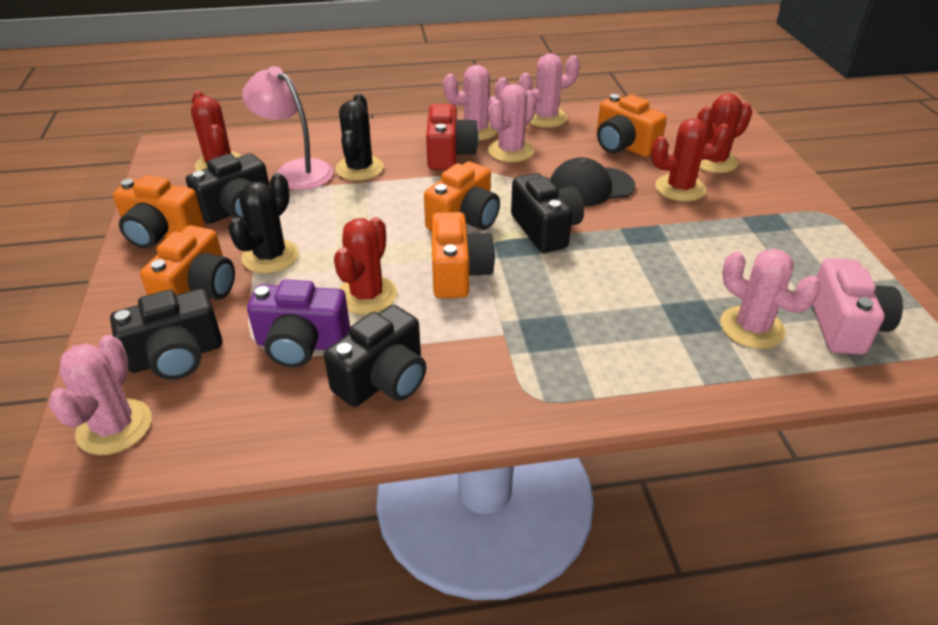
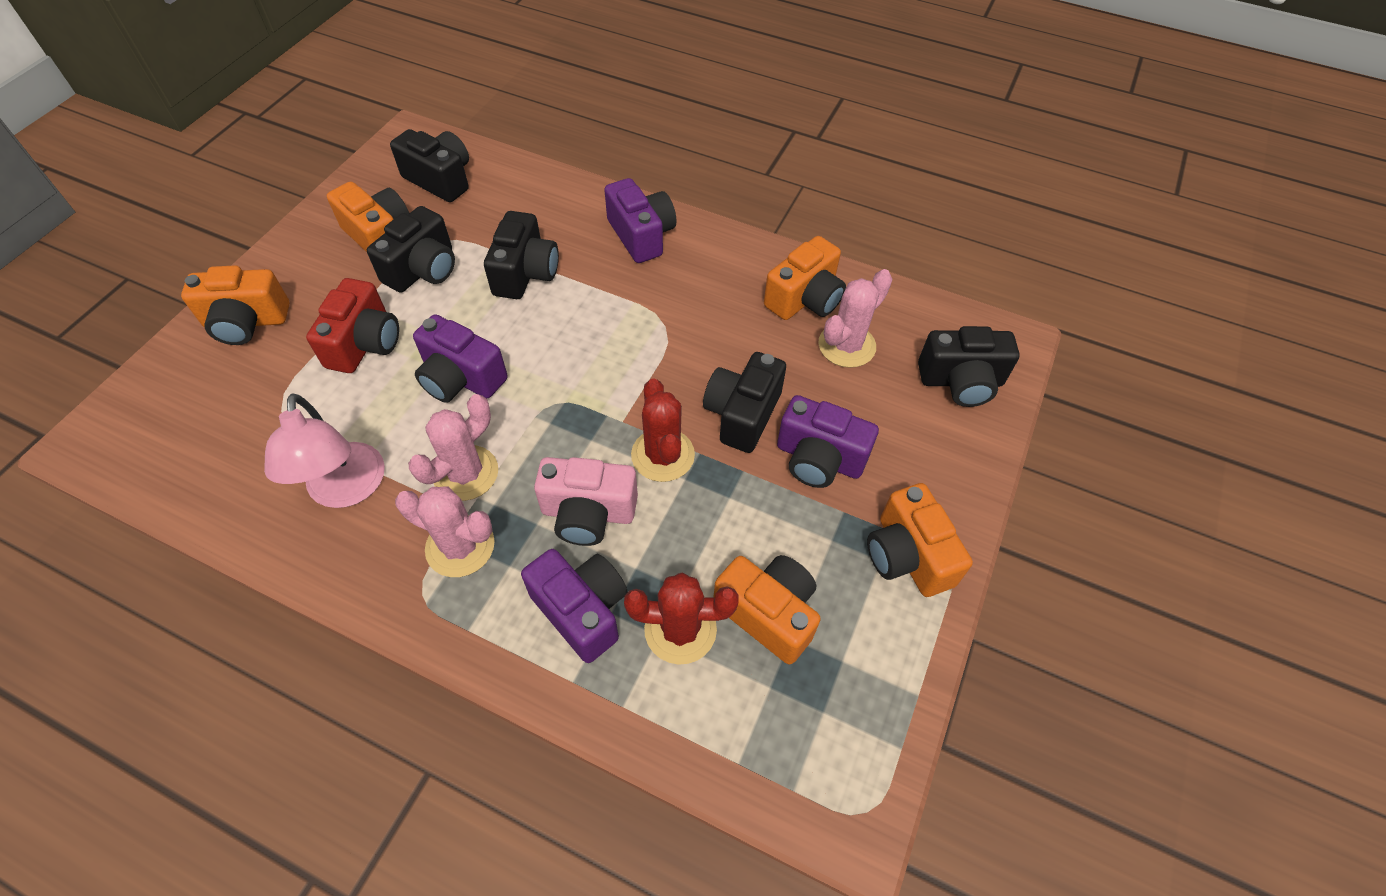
black cactus: [228,173,299,273] [335,93,384,181] = 2 -> none = 0
black camera: [110,289,223,380] [186,153,270,224] [324,305,426,407] [511,173,584,253] = 4 -> [367,206,455,293] [390,129,469,202] [484,211,559,299] [703,352,786,453] [918,326,1020,407] = 5
black cap: [550,157,635,206] = 1 -> none = 0
pink cactus: [48,335,152,455] [443,65,509,141] [488,84,537,162] [519,53,580,128] [720,249,821,349] = 5 -> [395,486,495,577] [408,394,498,501] [818,269,893,368] = 3
purple camera: [247,280,350,368] = 1 -> [413,314,508,403] [521,549,628,663] [604,178,677,263] [777,395,879,488] = 4
red cactus: [191,91,241,171] [334,217,397,315] [651,118,731,202] [697,93,753,173] = 4 -> [624,573,739,665] [631,378,695,482] = 2

